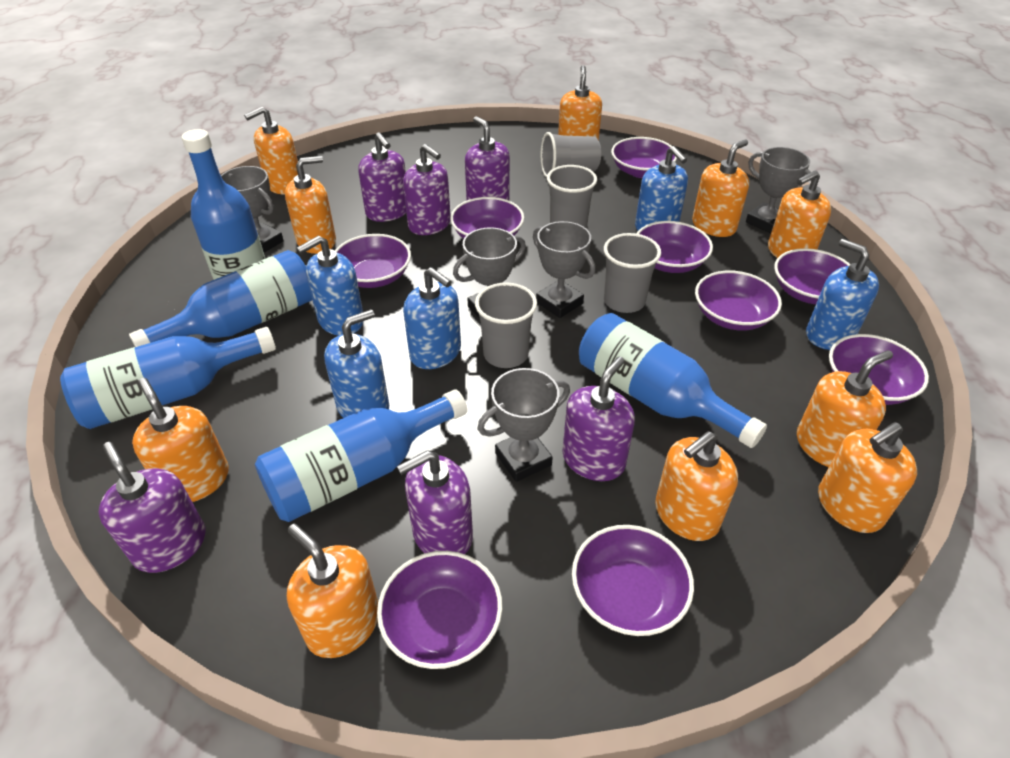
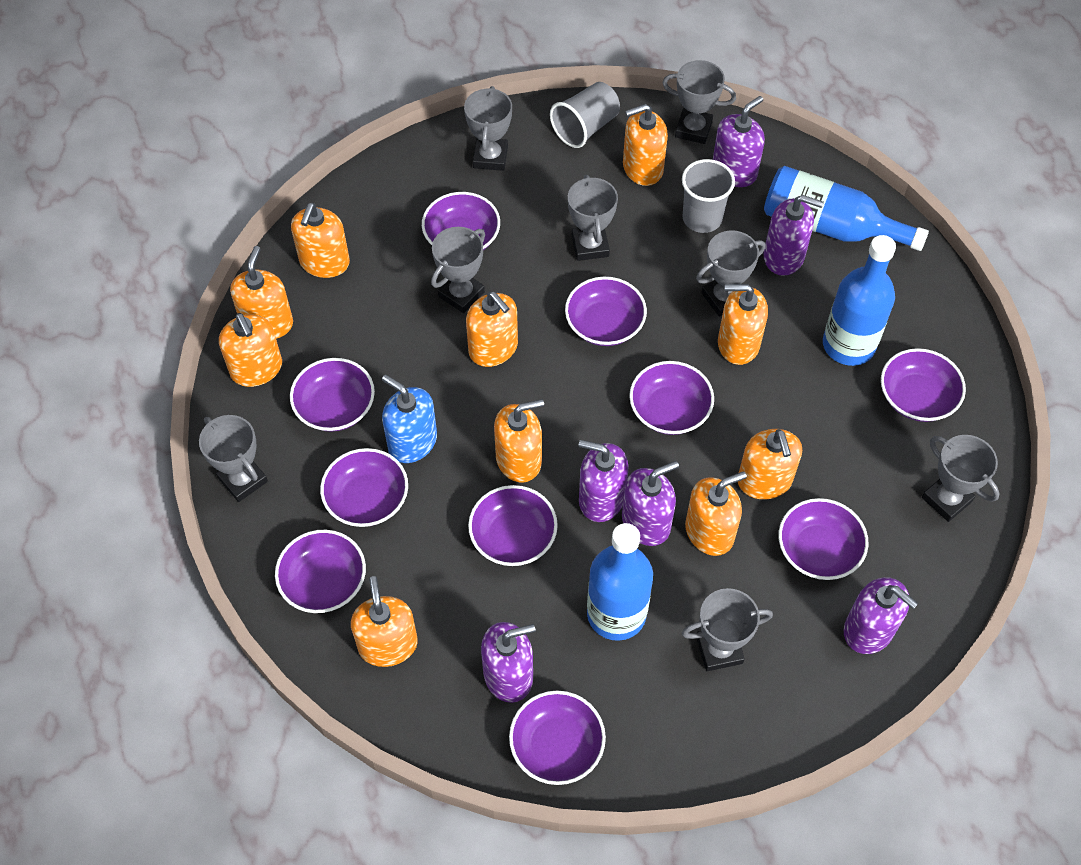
blue bottle: [60,327,276,429] [129,250,312,347] [182,129,265,280] [255,390,467,522] [579,313,767,448] = 5 -> [587,523,653,641] [764,166,929,251] [823,235,896,366] = 3
blue soap dispenser: [297,236,364,336] [324,309,389,418] [403,267,461,369] [635,146,688,231] [806,239,879,350] = 5 -> [382,375,437,463] = 1
grey cup: [475,283,537,368] [541,132,601,178] [547,165,597,229] [604,233,661,313] = 4 -> [550,82,620,148] [682,159,735,233] = 2
grey trophy: [221,166,284,253] [453,228,526,319] [477,368,570,482] [533,221,595,318] [746,147,812,233] = 5 -> [199,415,268,502] [431,227,485,313] [464,86,512,171] [568,175,618,261] [662,60,736,144] [682,588,773,671] [696,230,765,317] [922,435,1000,522] = 8
purple bowl: [335,234,411,288] [377,551,502,669] [450,197,524,239] [572,525,694,636] [611,137,677,178] [636,221,713,273] [695,270,782,331] [774,248,850,305] [829,334,929,405] = 9 -> [275,530,366,613] [290,358,375,432] [320,448,408,527] [422,192,500,250] [468,485,558,566] [509,691,606,785] [565,277,647,346] [629,361,714,435] [779,498,868,580] [881,348,966,422] = 10

